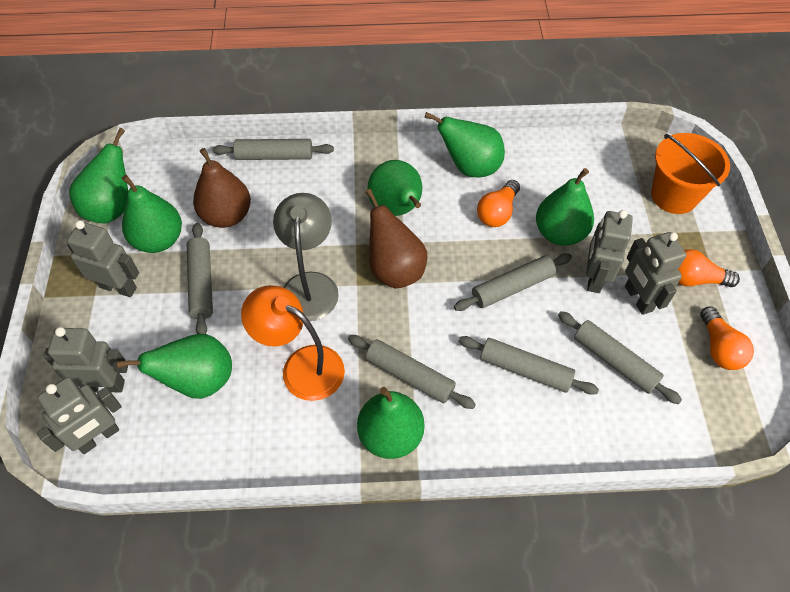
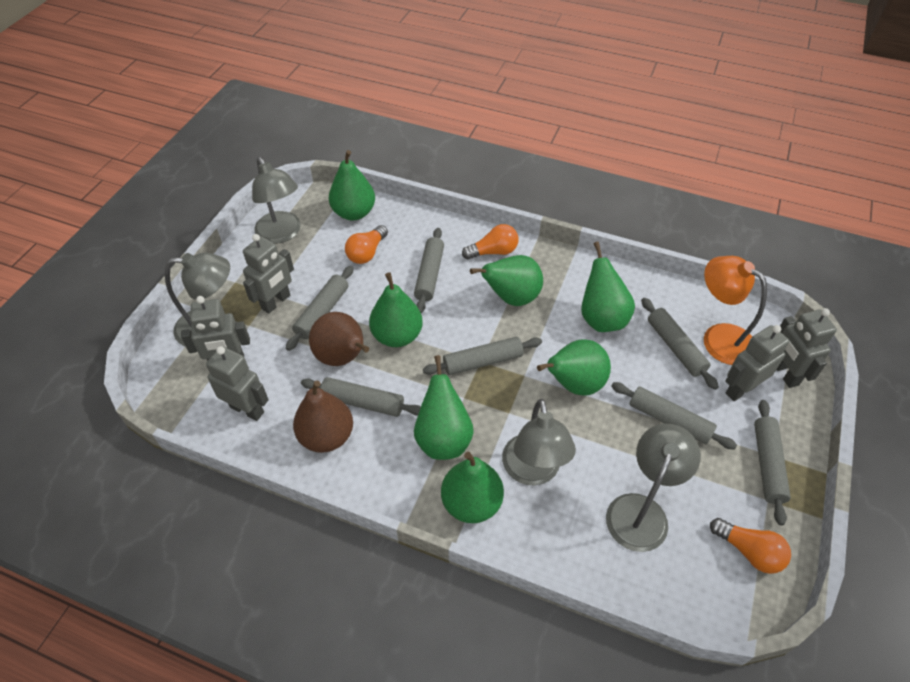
grey lamp: [273,193,339,321] = 1 -> [165,252,230,347] [252,157,301,244] [502,399,576,485] [606,424,701,552] = 4
grey rolling pin: [187,223,213,334] [212,139,334,160] [348,335,476,409] [454,253,572,311] [459,336,599,395] [558,311,682,404] = 6 -> [286,266,353,351] [301,377,421,417] [414,228,444,313] [423,337,542,375] [611,382,737,450] [641,298,719,390] [754,400,791,526] = 7
orange bucket: [651,133,730,214] = 1 -> none = 0

